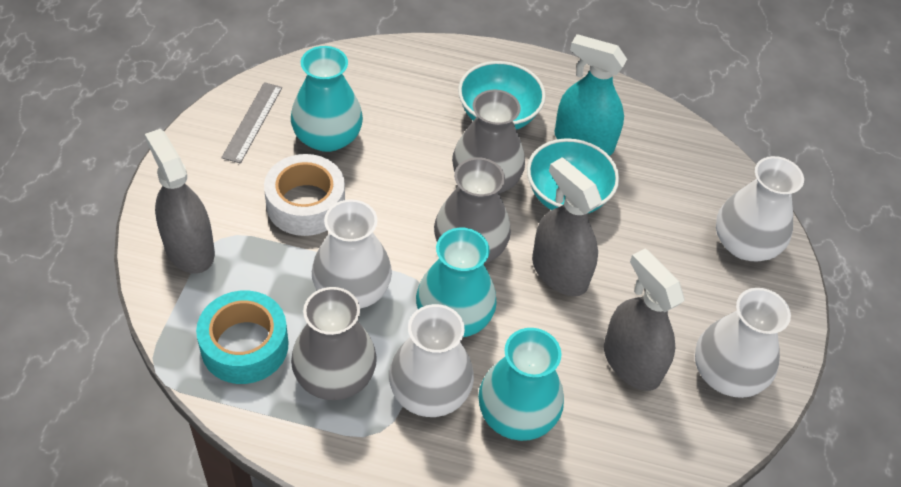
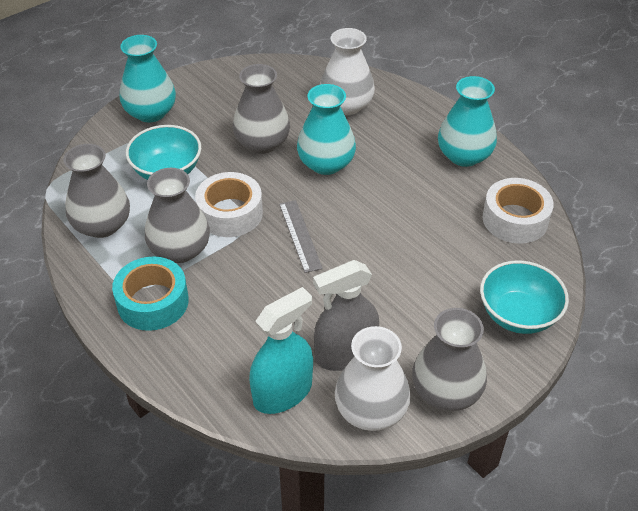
grey spray bottle: [145,129,215,274] [532,157,602,296] [604,248,684,391] = 3 -> [313,260,379,371] = 1
grey vase: [291,287,377,400] [434,157,511,263] [452,89,525,193] = 3 -> [63,144,130,238] [145,168,210,263] [233,64,290,154] [412,308,487,411] = 4
white tape: [264,154,345,236] = 1 -> [195,172,263,237] [483,178,554,244] = 2
white vase: [312,199,392,309] [389,304,474,417] [695,288,791,398] [716,156,804,262] = 4 -> [320,28,375,115] [335,326,411,431] = 2

